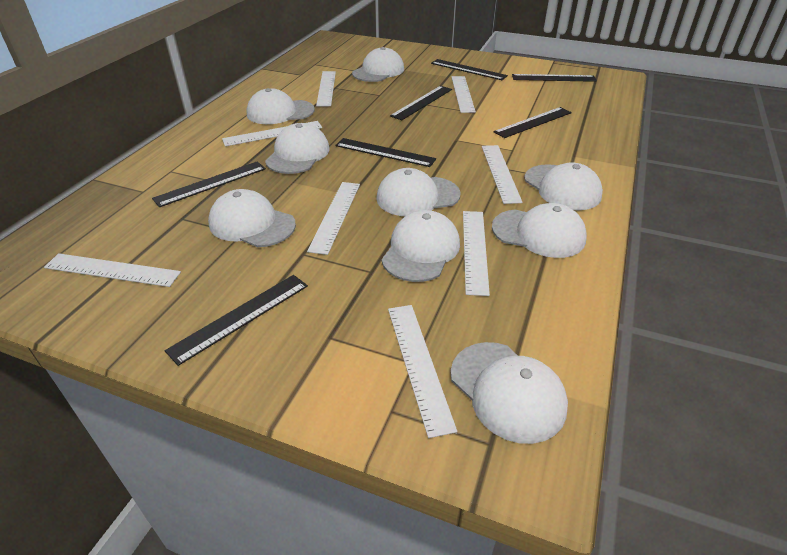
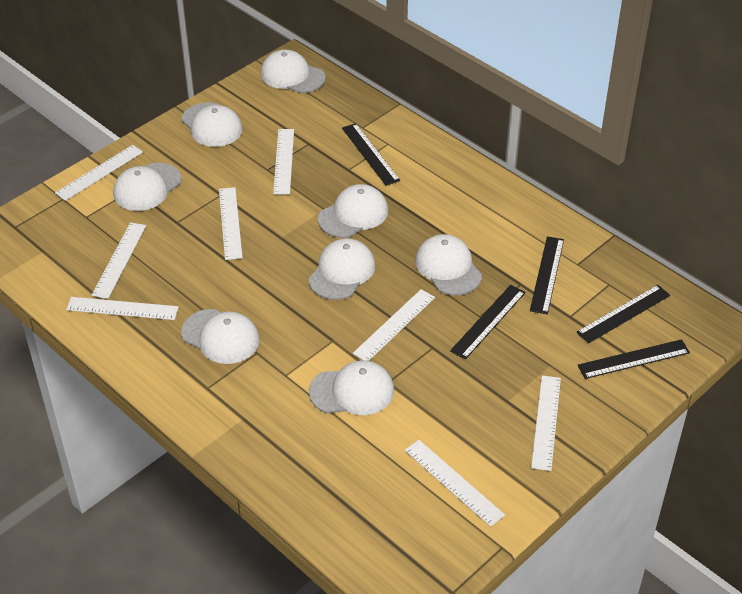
black ruler: [152,162,266,207] [165,275,308,366] [335,138,436,167] [390,86,452,120] [431,59,508,80] [494,107,572,138] [512,74,597,82] = 7 -> [342,123,400,186] [450,285,526,359] [530,236,564,314] [576,285,670,343] [578,339,690,379] = 5
white cap: [208,189,296,247] [246,88,315,124] [265,123,330,174] [352,47,404,82] [376,168,461,216] [382,210,460,282] [451,342,568,444] [492,203,587,258] [524,162,603,210] = 9 -> [113,163,181,211] [181,309,260,364] [182,102,243,147] [261,50,326,93] [308,238,375,300] [309,360,394,415] [318,184,388,238] [415,234,482,295] = 8

